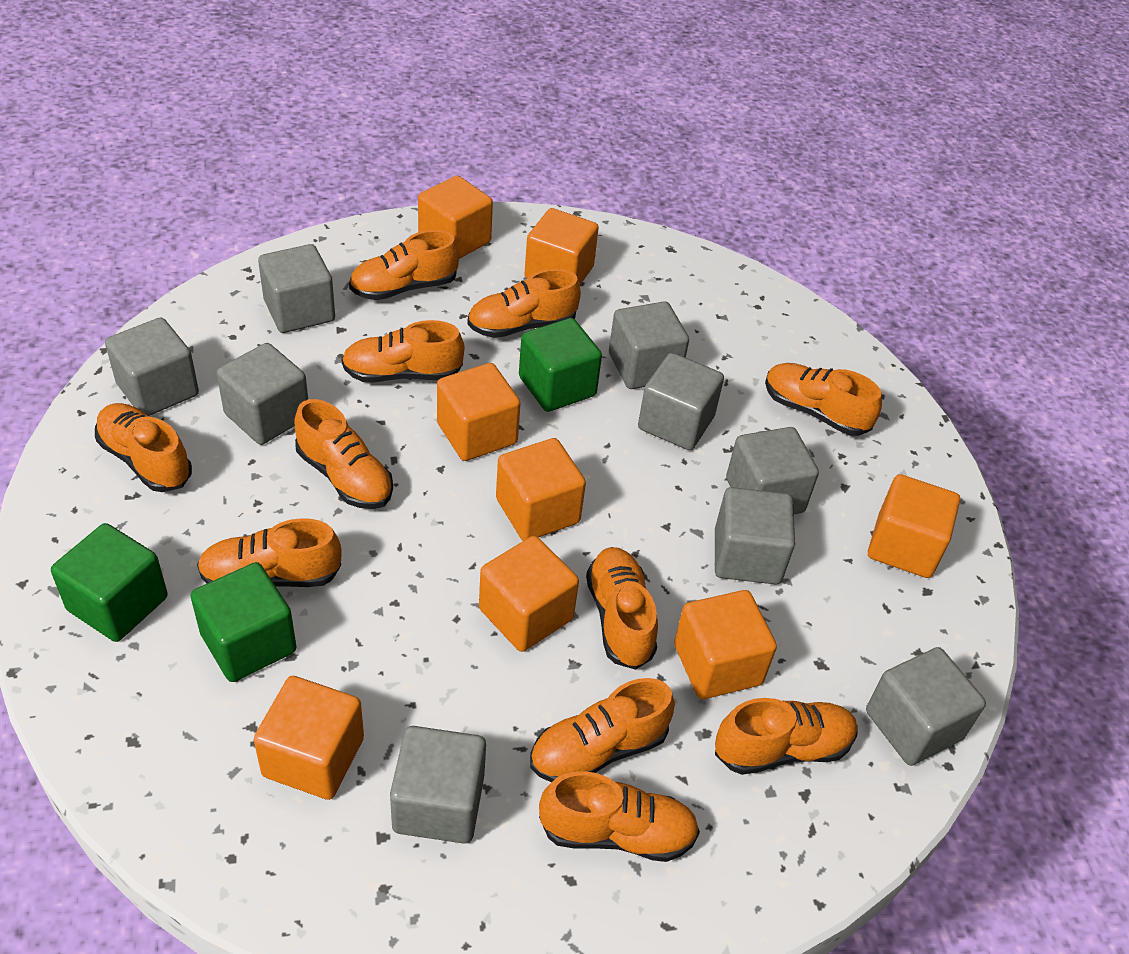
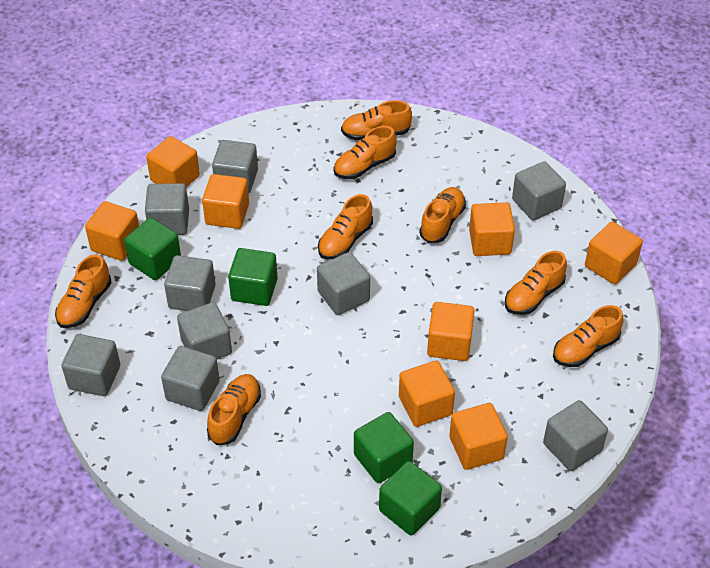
green cube: [51,523,168,642] [191,562,297,682] [519,318,602,412] = 3 -> [124,218,181,280] [228,248,278,306] [354,412,414,483] [379,461,442,536] = 4
orange shoe: [95,403,192,492] [197,518,342,587] [294,399,393,509] [341,320,464,382] [349,230,459,300] [467,269,581,338] [530,678,675,783] [539,771,700,862] [586,547,658,670] [715,698,858,775] [765,363,882,436] = 11 -> [55,254,111,328] [207,374,261,445] [318,194,373,260] [334,126,396,179] [341,100,412,140] [419,187,466,243] [505,251,567,315] [553,305,624,367] = 8

